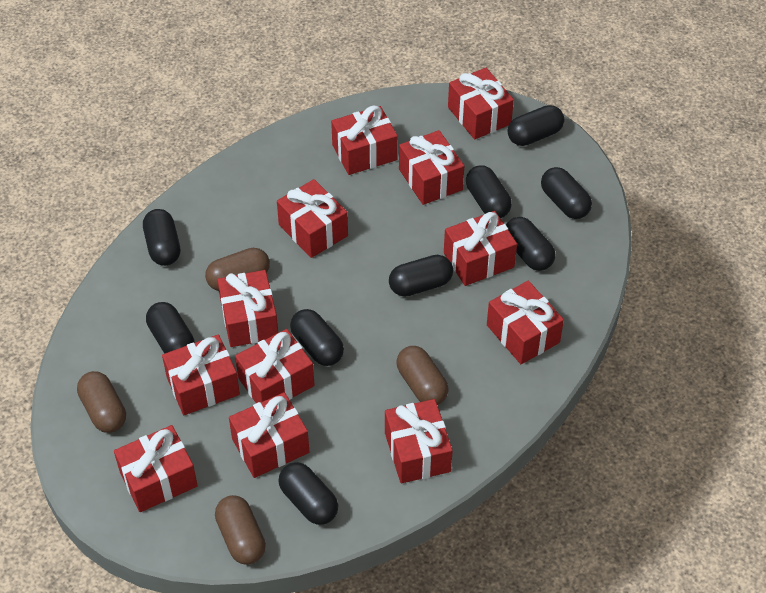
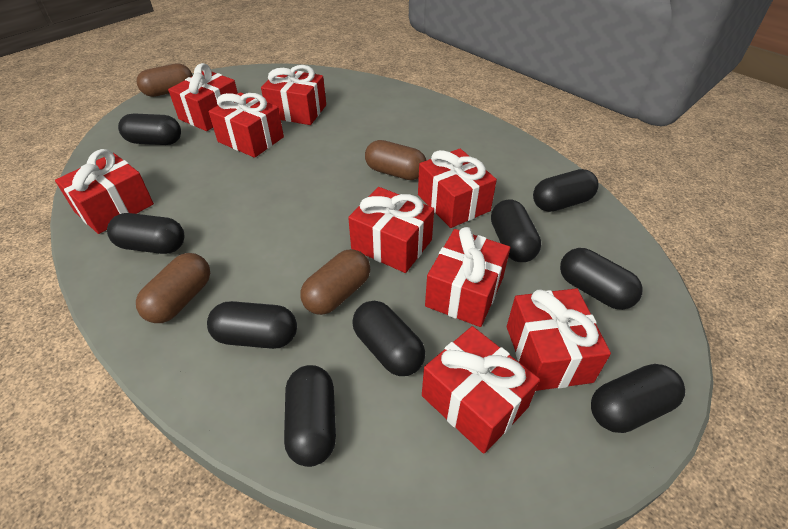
red gift: [114,425,198,512] [162,335,240,415] [217,270,278,347] [229,392,309,478] [235,329,314,403] [277,179,348,258] [331,106,398,175] [385,399,453,483] [399,130,464,205] [444,211,517,286] [448,68,514,139] [487,281,564,364] = 12 -> [55,149,154,234] [168,63,238,131] [209,92,284,158] [261,65,326,125] [348,187,434,273] [418,149,497,228] [422,326,540,454] [425,227,510,327] [507,288,611,391] = 9

